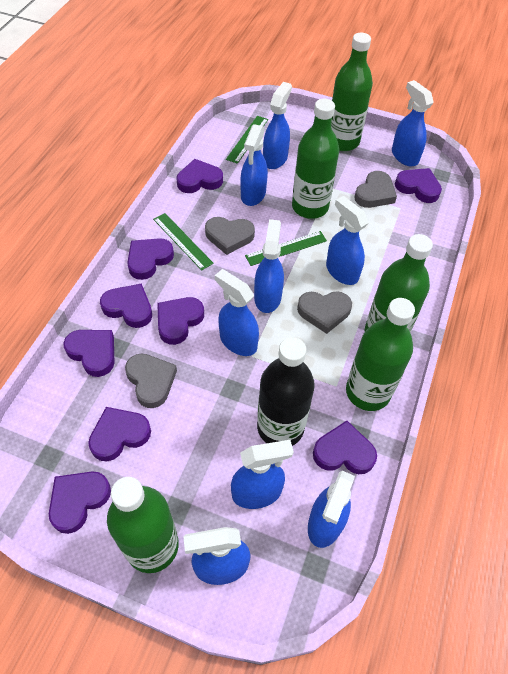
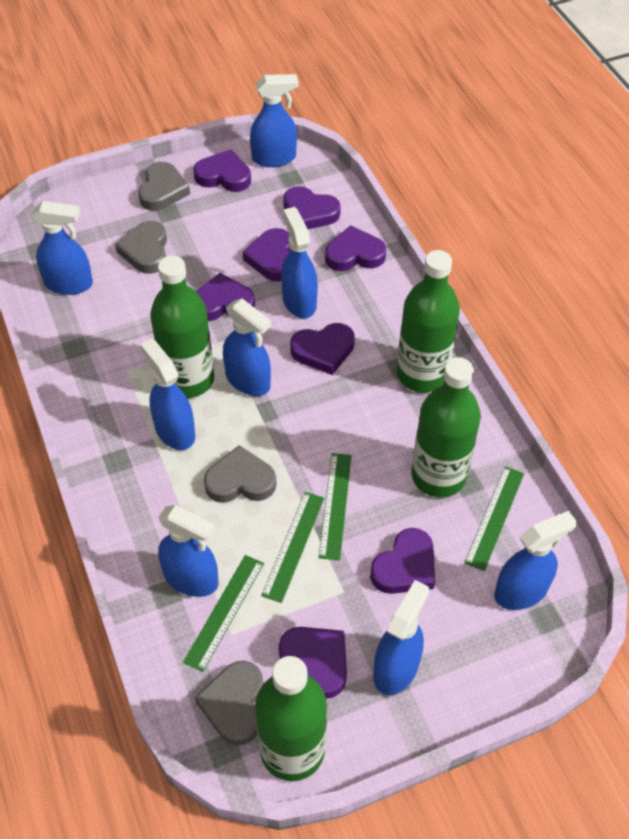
black bottle: [257,337,315,446] = 1 -> none = 0
blue spray bottle: [184,527,250,585] [215,269,259,356] [231,440,294,509] [240,124,268,206] [254,219,284,313] [263,82,292,169] [308,471,355,548] [326,196,368,285] [392,80,434,166] = 9 -> [32,201,93,295] [140,339,195,450] [158,505,218,597] [223,298,271,396] [250,74,298,167] [281,207,318,319] [373,580,429,695] [494,511,577,610] = 8
green bottle: [107,477,179,573] [292,99,339,219] [331,33,373,151] [346,298,415,411] [365,234,433,333] = 5 -> [150,256,214,398] [255,656,327,781] [397,250,460,392] [412,357,481,498] = 4
green ruler: [153,213,214,270] [226,116,268,164] [245,231,327,266] = 3 -> [183,555,264,672] [261,492,324,603] [319,453,352,560] [464,466,524,571] = 4
purple heart: [49,471,111,534] [63,330,114,377] [88,407,151,461] [100,283,152,328] [127,238,174,280] [157,297,204,345] [177,159,223,193] [313,421,377,474] [395,168,442,203] = 9 -> [193,149,251,192] [196,273,255,321] [243,228,291,282] [279,627,347,699] [283,186,341,229] [290,323,355,375] [325,225,386,271] [370,528,435,594] = 8

